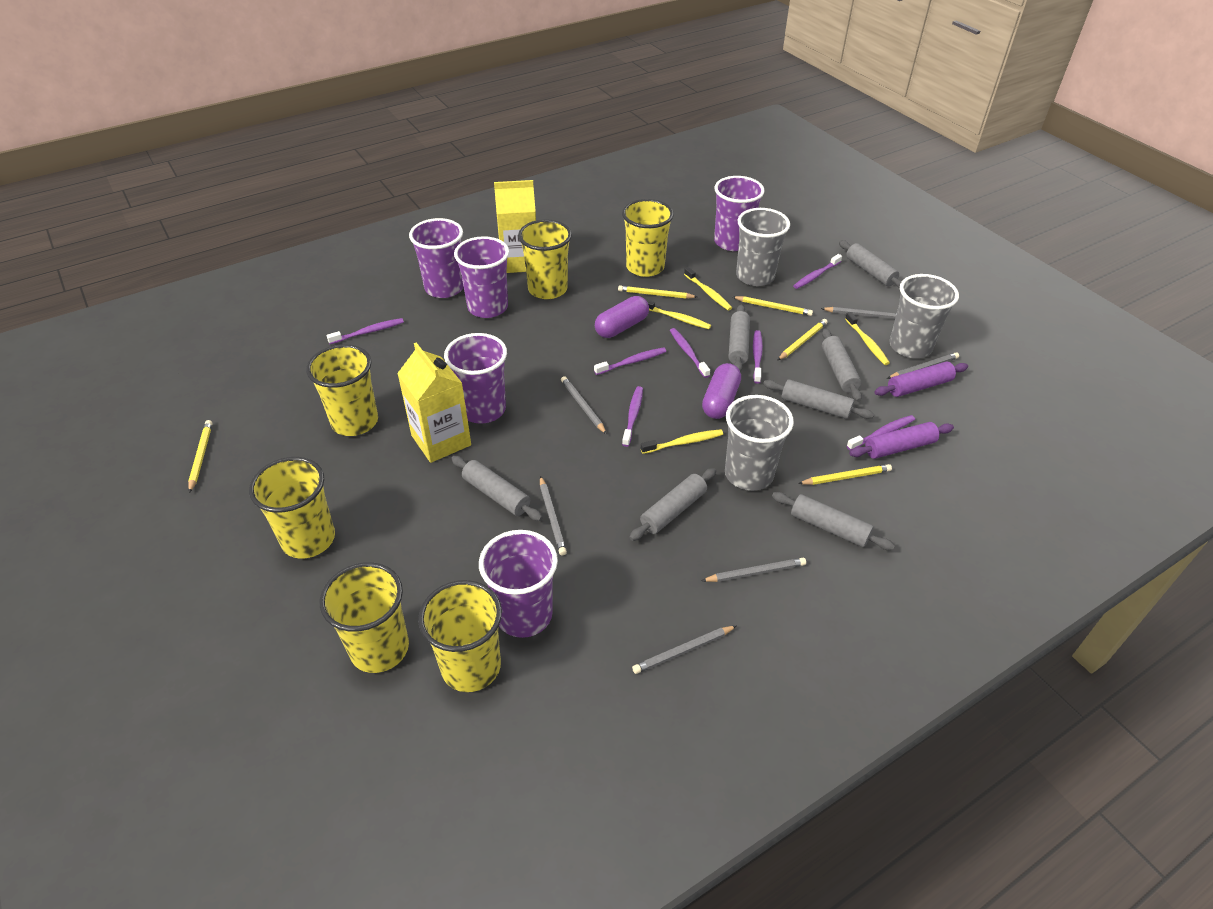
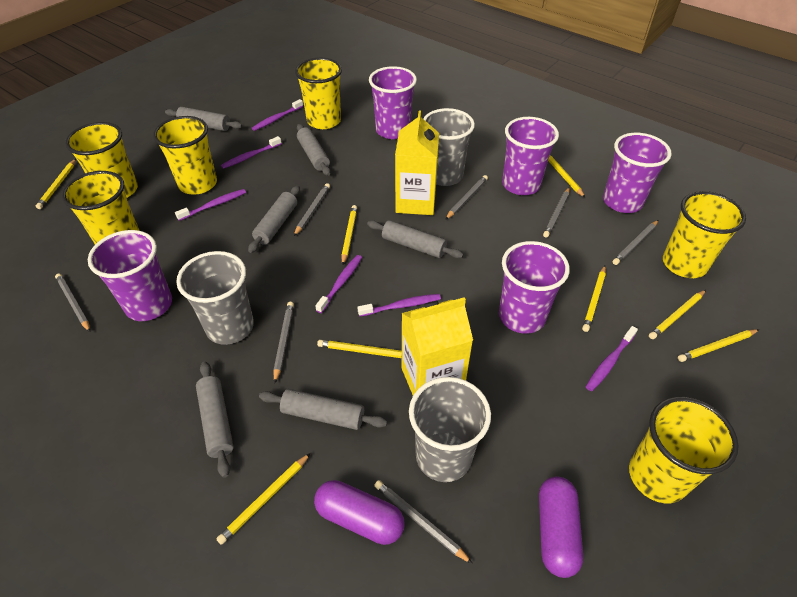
grey pencil: [540,476,567,555] [561,376,607,434] [632,626,736,674] [701,558,806,582] [821,307,897,319] [887,352,959,379] = 6 -> [55,273,90,332] [273,302,294,384] [294,183,330,236] [374,480,473,564] [445,175,488,220] [543,187,570,238] [612,220,658,265] = 7
grey rolling pin: [451,456,543,521] [629,468,716,541] [729,305,750,372] [763,379,874,419] [772,492,895,550] [822,329,862,402] [839,240,902,289] = 7 -> [165,107,242,131] [196,361,234,478] [248,186,300,253] [259,389,387,430] [297,124,331,176] [367,220,463,258] = 6
purple rolling pin: [849,422,954,459] [874,362,968,397] = 2 -> none = 0
purple toothbrush: [326,318,404,344] [594,347,666,375] [622,386,643,447] [670,328,710,378] [753,330,763,384] [793,254,842,289] [847,415,915,451] = 7 -> [175,189,246,221] [221,136,282,169] [252,99,303,131] [316,255,362,313] [358,294,441,317] [586,326,638,391] = 6
yellow pencil: [188,420,212,493] [618,286,697,299] [733,296,813,316] [777,319,828,361] [798,464,892,485] = 5 -> [36,159,76,209] [217,453,311,545] [317,340,402,358] [341,205,357,265] [548,155,585,198] [582,266,606,332] [649,290,706,339] [678,329,759,362] = 8
yellow toothbrush: [641,429,723,454] [645,299,711,329] [684,267,732,311] [845,312,890,365] = 4 -> none = 0

